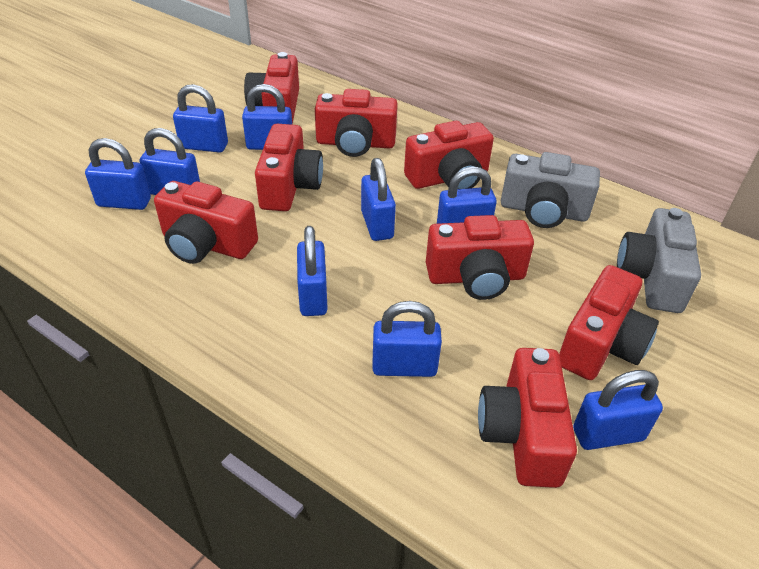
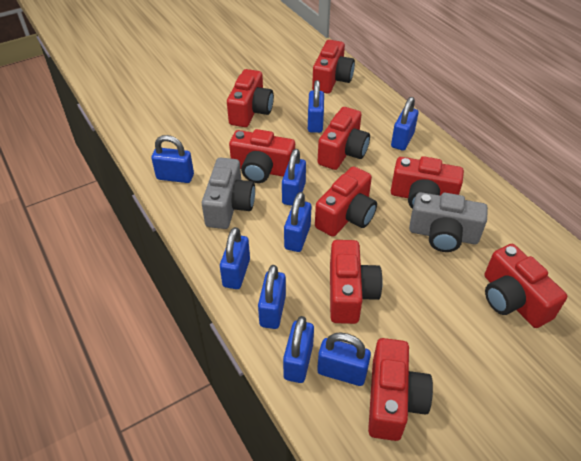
red camera: [154,181,258,264] [244,52,299,124] [255,124,323,211] [315,89,398,157] [404,121,494,189] [426,215,534,300] [478,348,577,488] [559,265,659,380] = 8 -> [227,69,274,127] [229,129,295,183] [312,40,355,94] [315,166,377,237] [318,107,370,170] [330,240,383,324] [368,338,433,441] [391,156,464,209] [485,244,567,328] = 9

